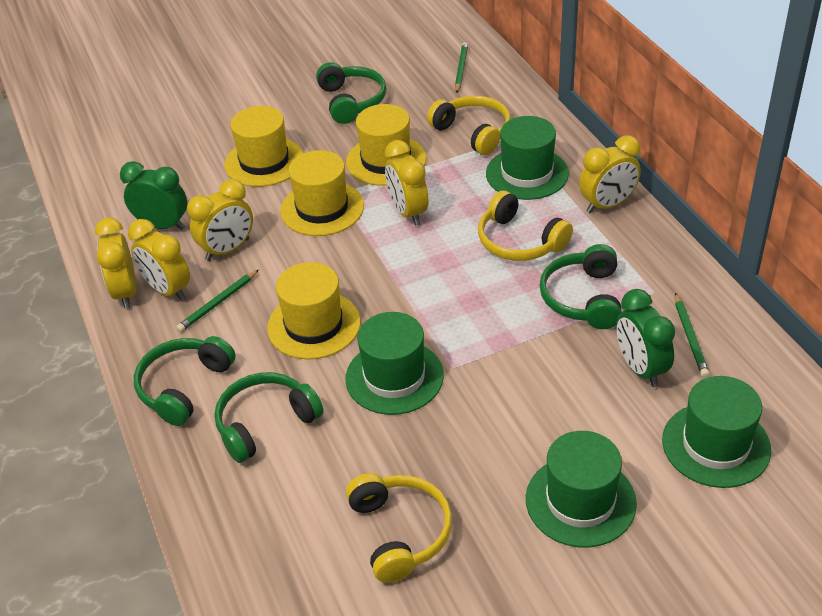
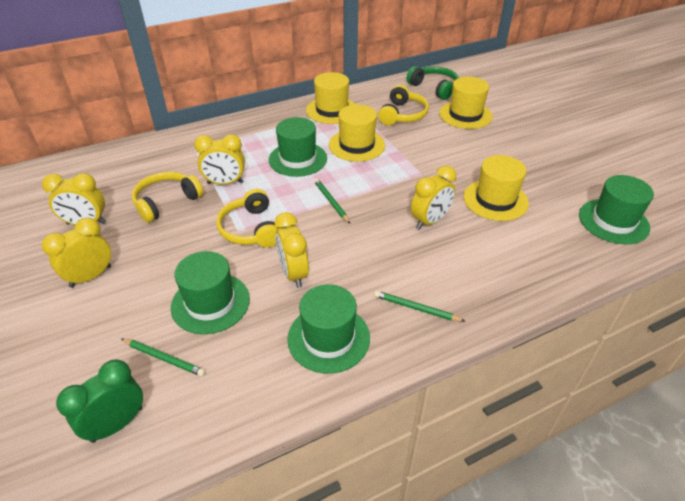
green clock: [120,161,187,230] [616,289,675,387] = 2 -> [56,360,143,443] = 1
green headphones: [134,336,236,426] [214,372,323,463] [316,62,386,124] [539,244,622,329] = 4 -> [407,66,459,100] = 1

